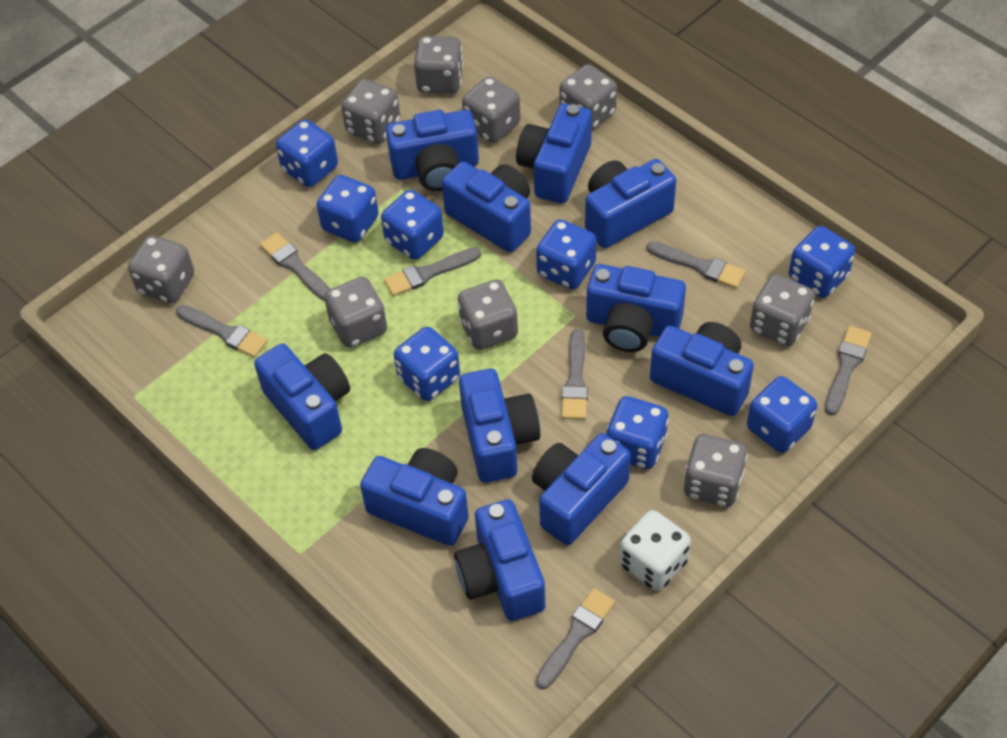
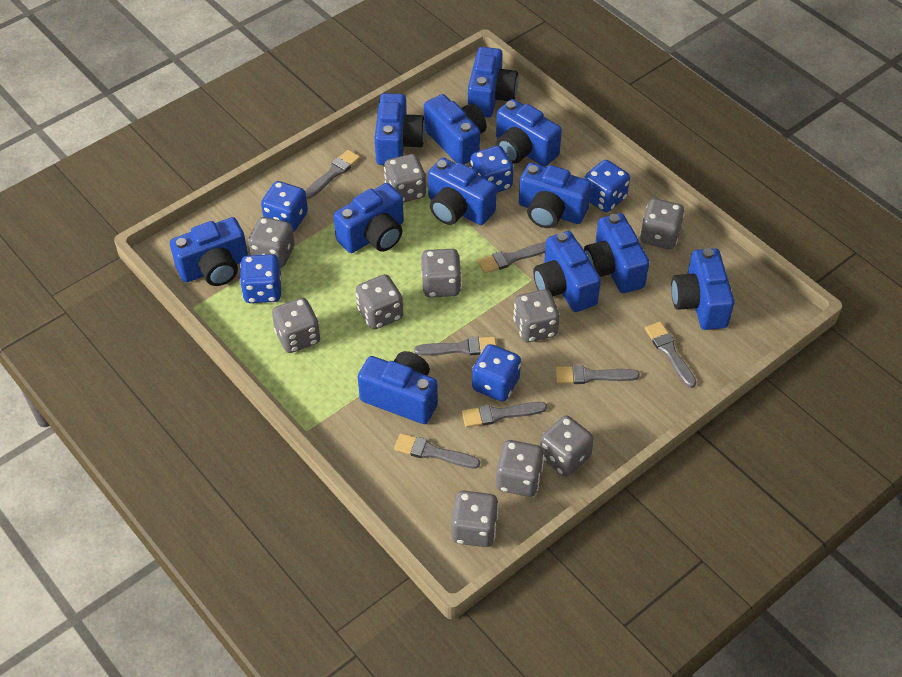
blue camera: [254,343,350,450] [360,448,469,546] [386,110,479,191] [442,161,531,252] [454,499,545,621] [459,369,540,483] [516,103,592,203] [532,433,631,545] [585,159,676,248] [586,264,686,352] [650,322,754,416] = 11 -> [170,217,248,286] [333,183,404,253] [358,351,438,424] [374,93,425,165] [424,94,487,165] [428,158,497,225] [468,47,518,118] [496,99,562,166] [519,163,592,228] [533,231,601,312] [584,213,649,293] [671,248,735,330] = 12
blue dice: [276,119,338,187] [317,175,379,243] [381,190,444,260] [394,327,460,401] [536,219,597,290] [606,396,669,469] [747,376,817,453] [789,226,855,298] = 8 -> [240,254,281,303] [261,181,308,232] [470,146,514,193] [472,344,521,401] [584,160,630,212] = 5
grey dice: [128,235,194,303] [324,277,387,348] [341,79,400,144] [414,36,463,94] [457,280,518,350] [462,76,520,143] [559,64,617,130] [684,434,747,507] [750,274,814,346] = 9 -> [248,217,295,268] [272,298,320,353] [356,274,403,329] [384,154,426,203] [421,249,462,298] [451,491,499,547] [496,440,544,497] [513,289,560,342] [540,416,594,477] [640,198,685,249] = 10
white dice: [619,510,691,591] = 1 -> none = 0

